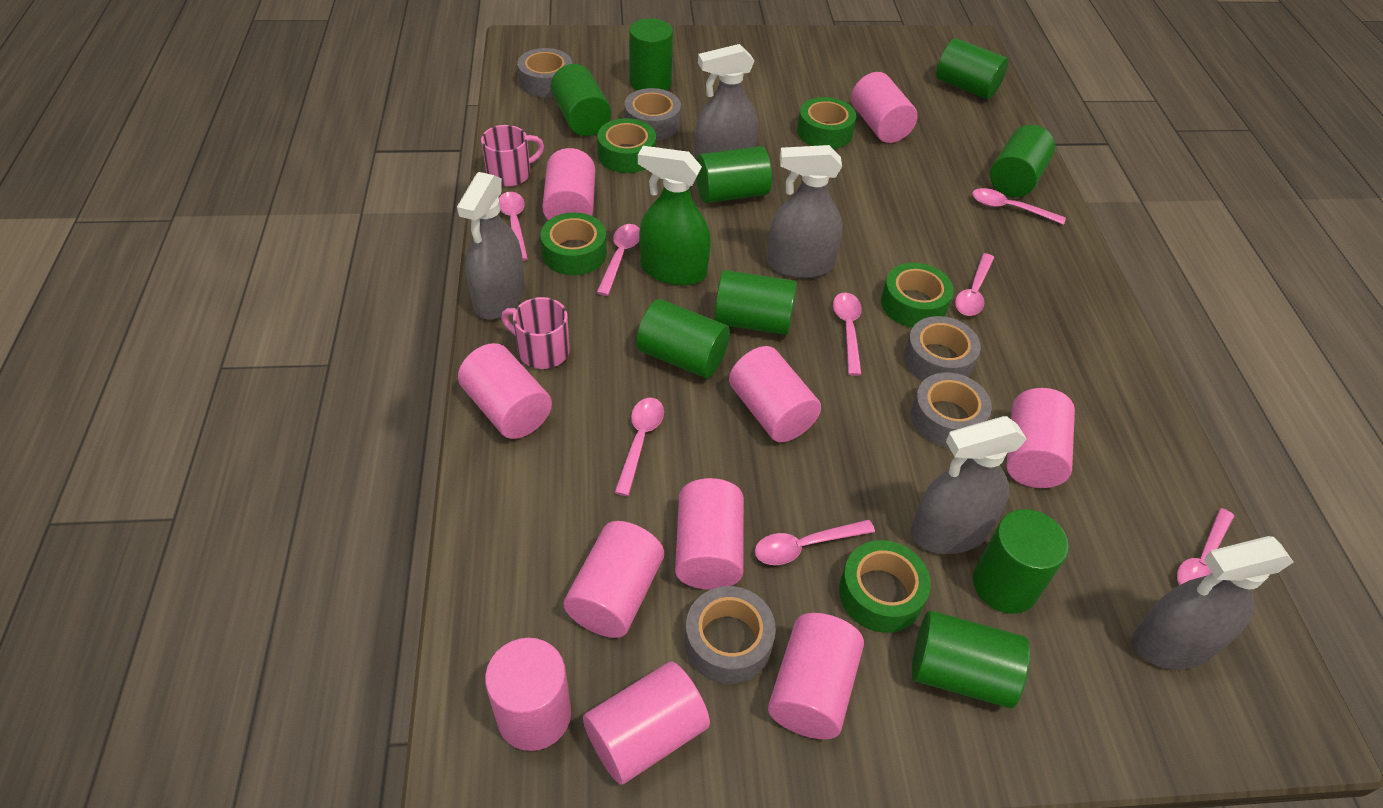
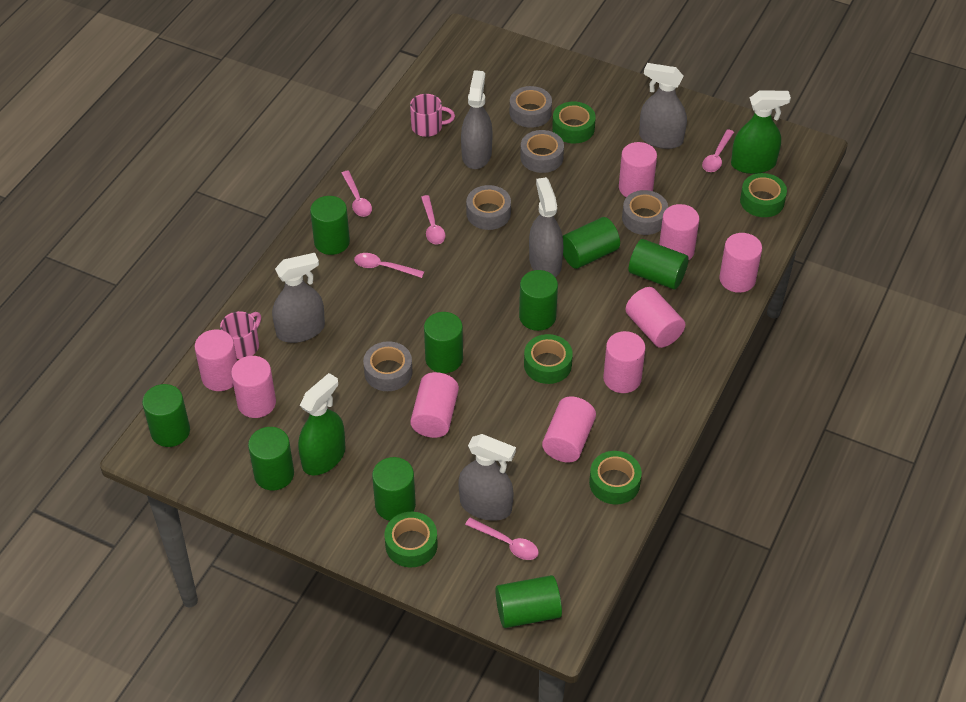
green spray bottle: [638,146,711,285] = 1 -> [298,373,345,476] [731,90,791,174] = 2
pink cylinder: [458,343,552,439] [485,638,571,751] [542,148,595,220] [564,521,664,638] [583,662,710,785] [675,478,744,590] [729,346,821,442] [768,613,864,739] [851,72,918,143] [1006,388,1075,488] = 10 -> [194,330,237,391] [231,356,276,418] [410,372,459,438] [542,397,596,463] [603,331,645,393] [619,142,657,197] [625,287,685,348] [659,204,699,261] [719,233,762,293] = 9
pink spoon: [499,192,528,261] [596,224,640,296] [614,398,664,496] [755,520,875,565] [833,292,862,376] [955,253,994,316] [972,188,1066,225] [1177,508,1234,585] = 8 -> [341,171,372,217] [354,253,424,278] [421,195,445,244] [465,518,539,560] [702,129,734,172] = 5

